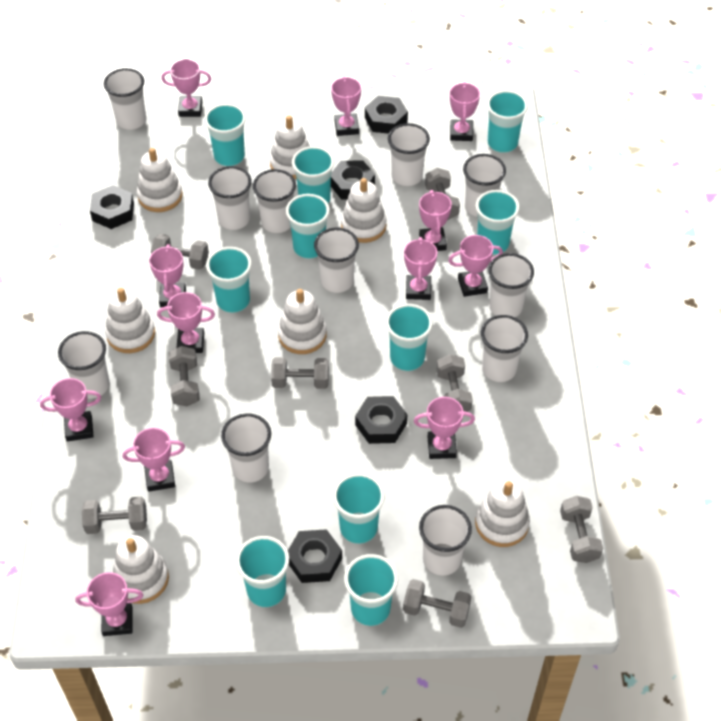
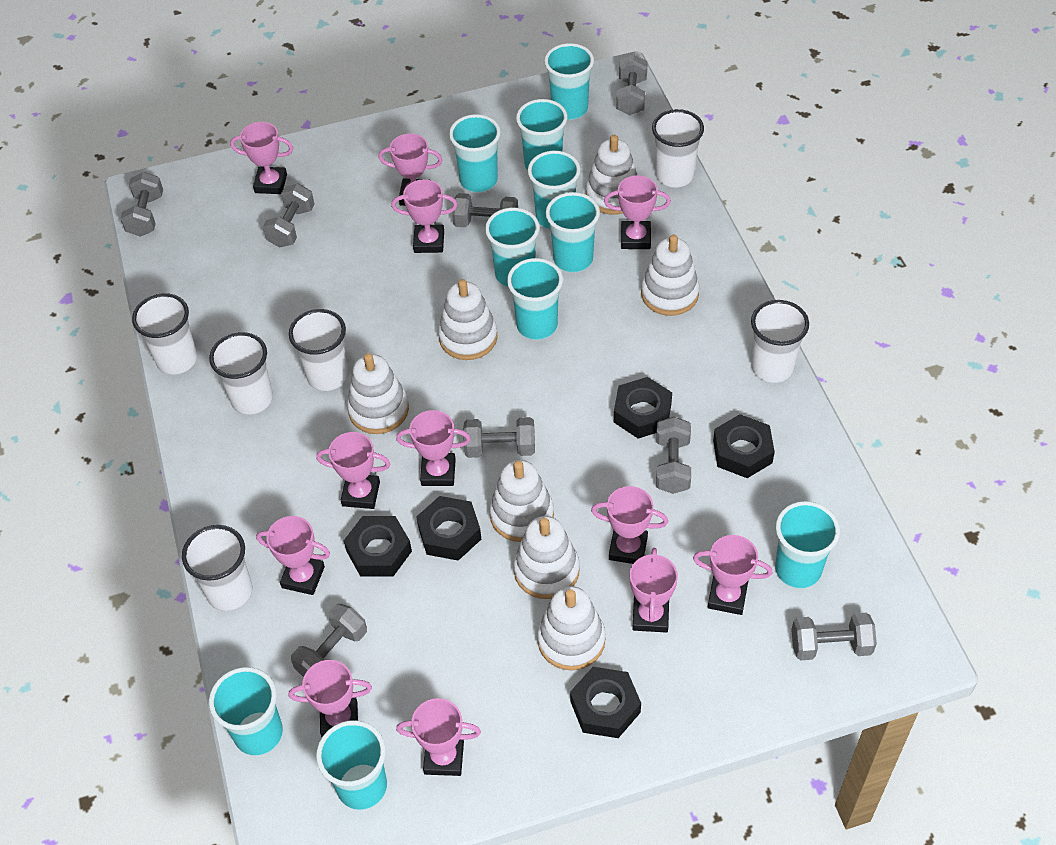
white cup: [58,331,110,399] [104,68,146,130] [208,166,252,230] [221,413,271,483] [253,169,296,234] [314,228,359,293] [388,123,430,187] [419,505,472,576] [463,154,506,217] [481,315,528,382] [488,253,534,318] = 11 -> [132,293,197,375] [182,525,252,611] [209,332,273,415] [289,309,349,391] [652,109,704,188] [751,300,809,383] = 6

